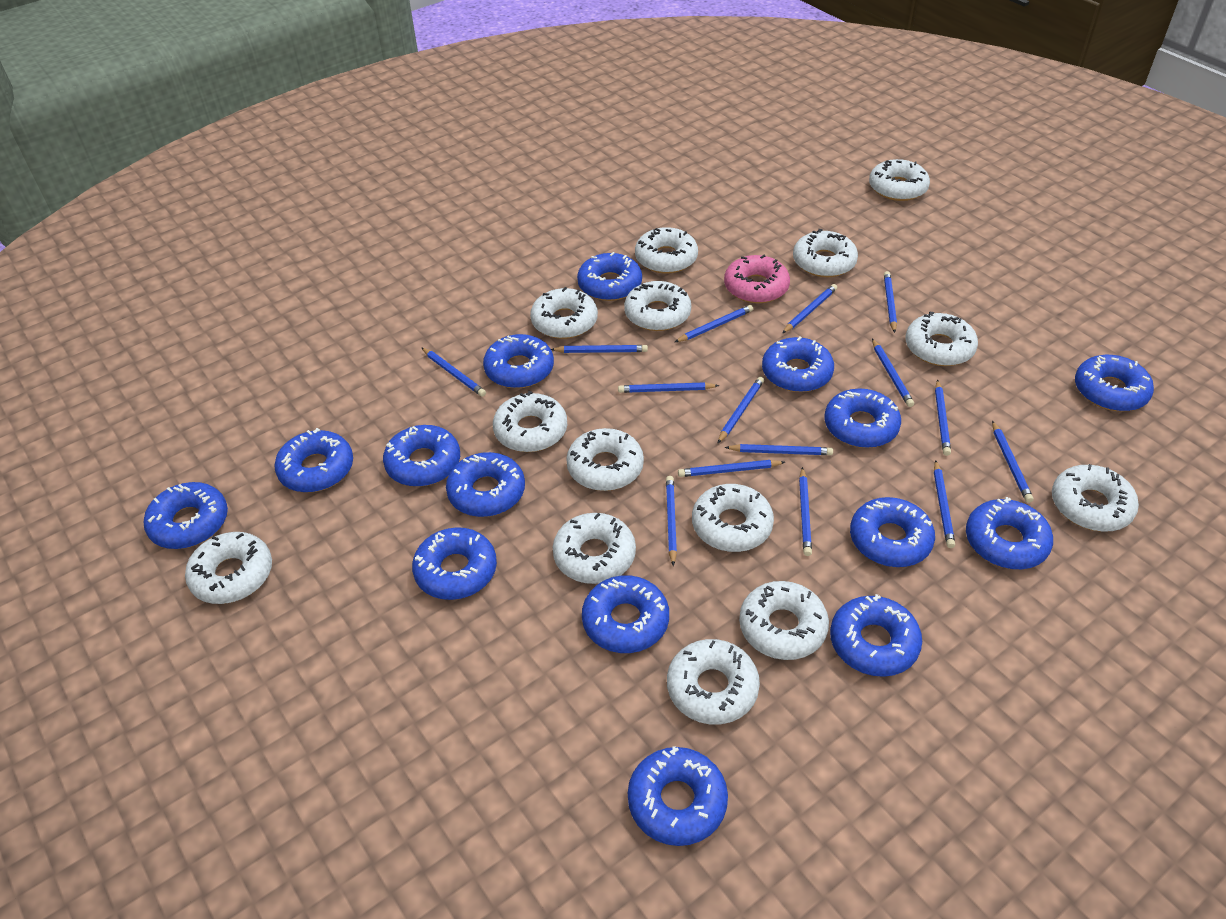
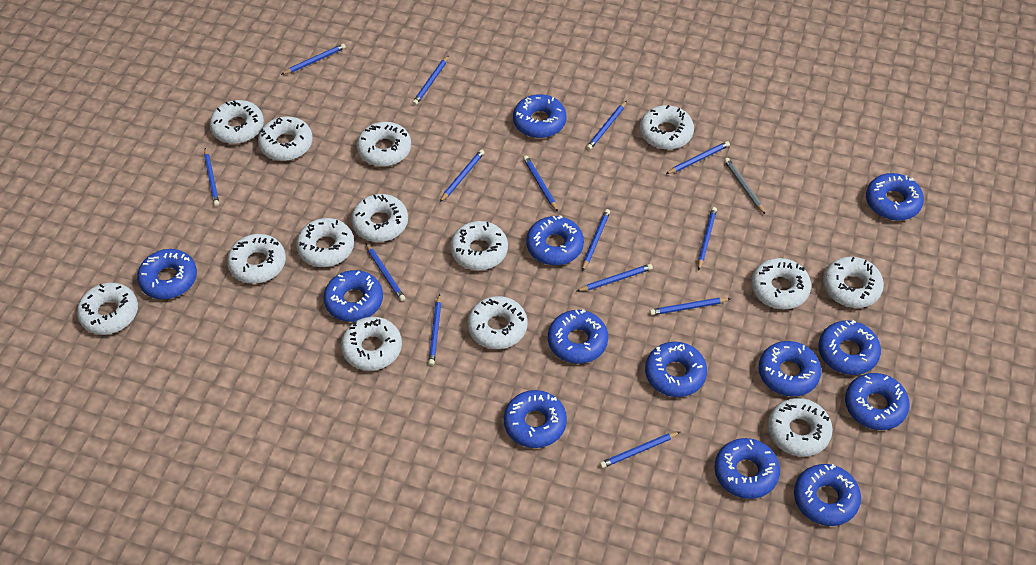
blue donut: [144,482,228,549] [275,428,353,492] [383,425,460,487] [412,527,497,600] [446,452,525,517] [483,334,554,388] [577,252,642,301] [582,575,669,653] [628,746,728,846] [762,337,834,392] [825,389,901,448] [830,594,922,677] [850,497,935,567] [966,497,1053,569] [1075,355,1154,411] = 15 -> [137,249,197,299] [323,270,383,322] [504,390,567,448] [513,94,566,138] [526,215,584,265] [548,309,608,364] [645,342,707,397] [714,438,780,499] [759,341,821,397] [794,464,861,526] [818,320,881,375] [845,373,910,430] [866,173,924,221] = 13
blue pencil: [421,347,486,397] [551,345,648,353] [618,382,719,393] [666,476,677,566] [675,305,753,342] [678,460,785,477] [718,377,764,443] [725,444,833,455] [782,284,837,333] [799,467,812,556] [872,339,914,407] [884,271,897,333] [934,460,955,548] [935,379,951,456] [992,421,1033,503] = 15 -> [204,148,219,206] [281,44,346,75] [366,243,405,301] [412,55,449,105] [428,294,441,366] [440,149,485,202] [523,155,558,212] [577,264,653,291] [582,209,610,271] [586,101,627,150] [600,432,680,468] [650,298,731,315] [666,141,730,174] [698,207,717,271] = 14
grey pencil: none = 0 -> [724,158,766,215] = 1
pink donut: [724,255,790,304] = 1 -> none = 0

